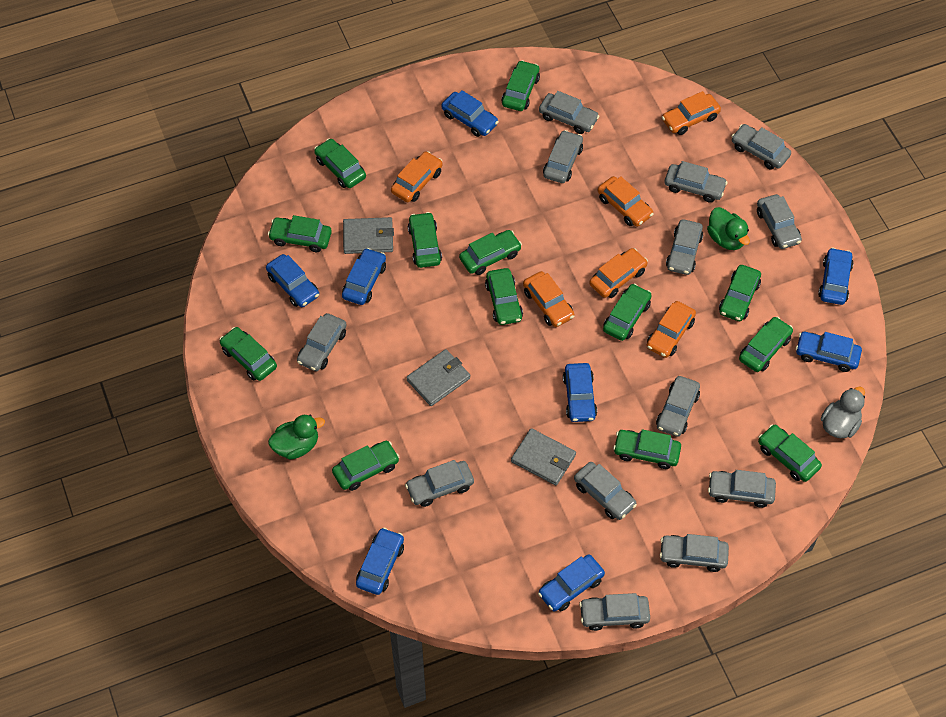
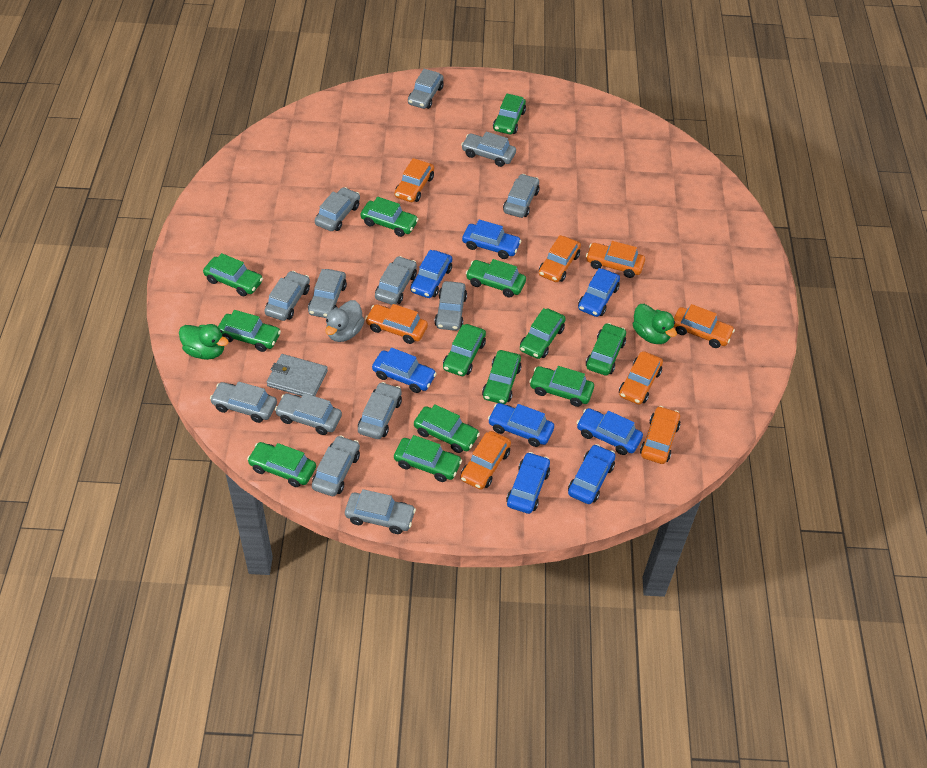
grey wallet: [343,217,394,254] [406,349,470,406] [511,428,576,485] = 3 -> [267,354,328,396] = 1
orange car: [391,151,443,202] [523,271,574,327] [589,248,648,298] [598,176,654,227] [647,301,696,358] [662,91,721,135] = 6 -> [365,304,428,344] [394,158,434,202] [460,431,511,490] [539,235,581,282] [586,241,645,278] [619,351,663,405] [640,406,681,464] [674,304,735,348] = 8

